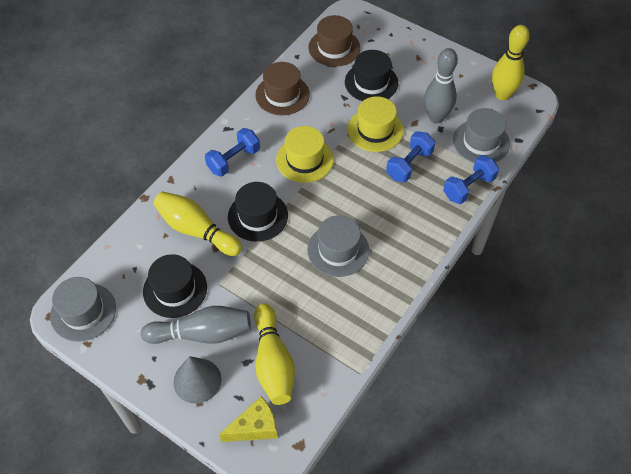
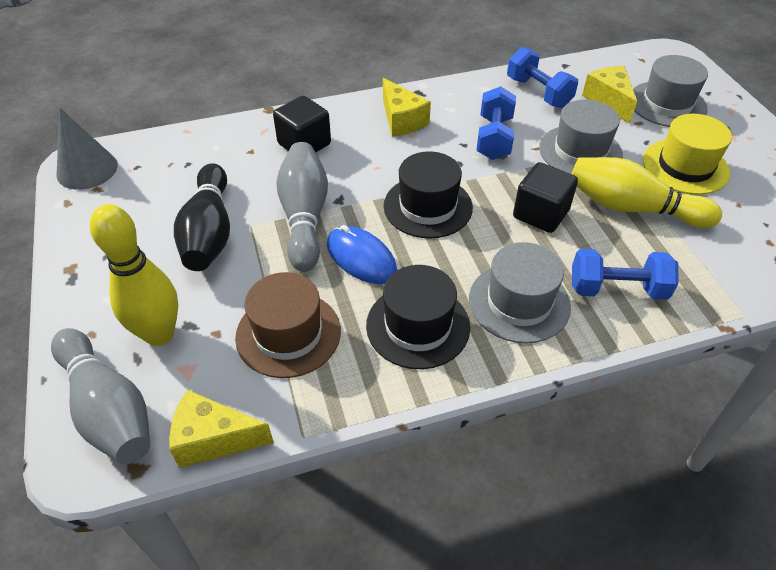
black bowling pin: none = 0 -> [174,163,230,271] = 1
black cube: none = 0 -> [273,96,331,152] [513,162,578,233] = 2
black hat: [143,254,207,318] [228,182,288,242] [345,50,398,101] = 3 -> [366,265,470,369] [384,151,473,239] = 2
blue mouse: none = 0 -> [327,225,397,284] = 1
brown hat: [255,62,310,115] [308,15,360,67] = 2 -> [235,272,341,378] = 1
yellow bowling pin: [153,192,242,256] [254,303,295,405] [492,25,529,100] = 3 -> [90,204,178,346] [572,157,722,228] = 2
yellow cheese: [219,396,277,442] = 1 -> [169,390,274,468] [383,78,431,137] [582,66,637,124] = 3
yellow hat: [276,126,334,183] [347,96,404,152] = 2 -> [643,114,732,195] = 1

